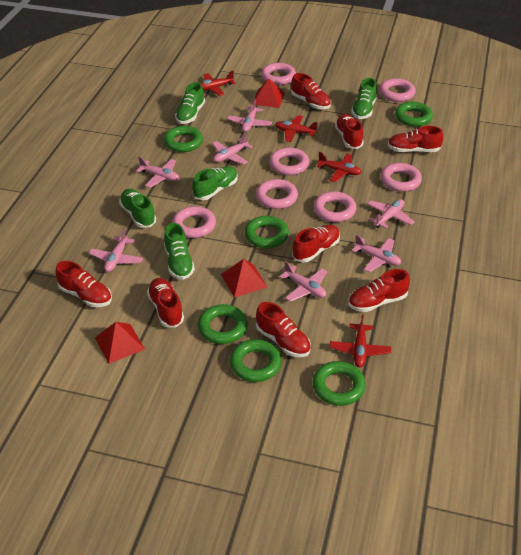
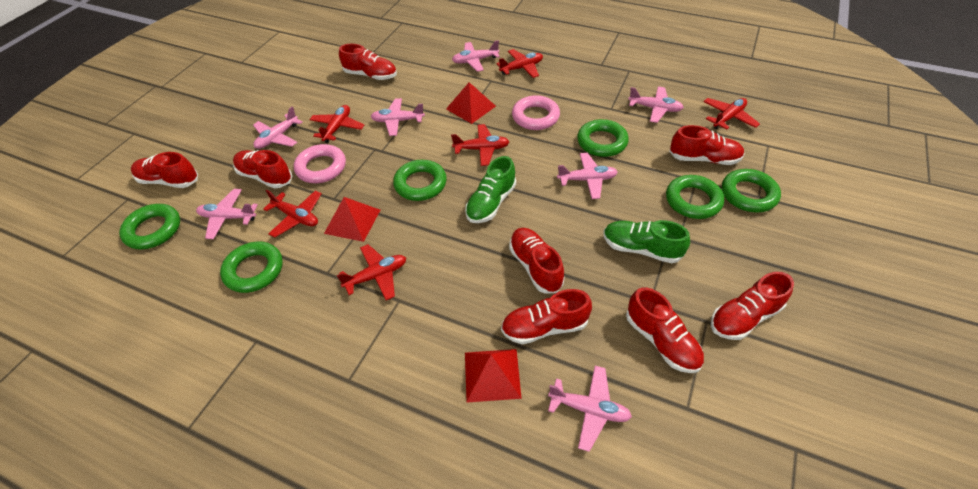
green shoe: [119,189,156,228] [164,223,195,280] [175,82,205,124] [192,166,238,200] [351,78,377,119] = 5 -> [465,156,516,223] [603,220,690,263] = 2
pink ring: [172,206,216,238] [256,179,298,209] [261,63,296,85] [269,147,309,175] [314,191,356,222] [379,78,416,102] [381,163,422,192] = 7 -> [294,144,346,183] [512,95,560,130] = 2
red plane: [201,70,236,96] [275,115,318,142] [317,152,361,182] [330,314,391,367] = 4 -> [263,189,322,238] [309,105,364,143] [337,244,406,300] [451,124,509,166] [496,49,543,78] [703,98,760,130] = 6

